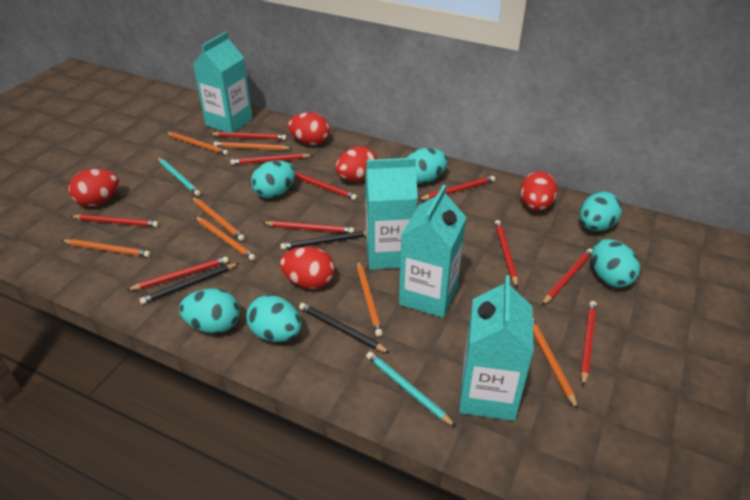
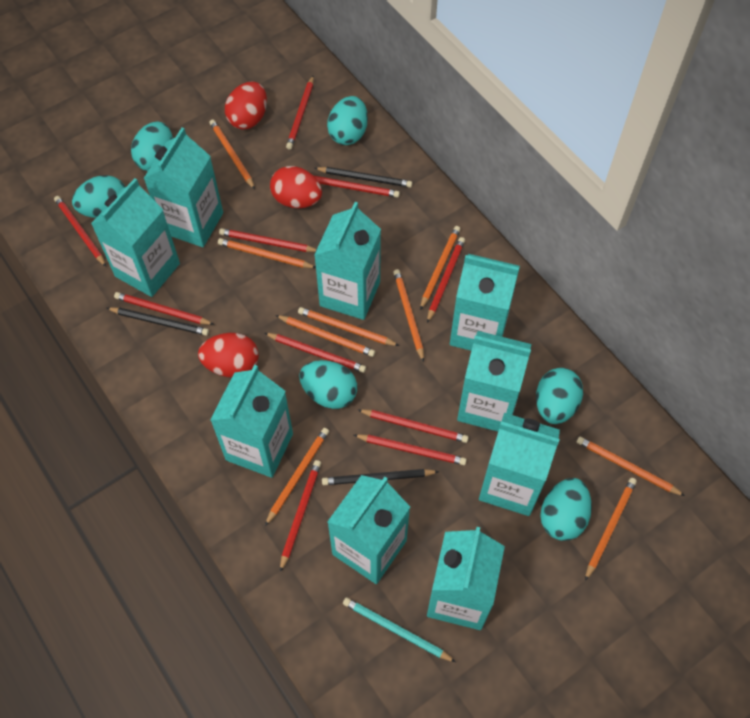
orange pencil: [61,239,151,257] [165,132,229,155] [192,197,245,241] [195,216,256,261] [214,141,292,150] [357,261,383,337] [533,318,578,410] = 7 -> [209,119,255,189] [218,238,316,268] [265,428,329,526] [275,315,375,357] [298,307,399,346] [393,269,424,362] [420,226,461,310] [577,436,685,496] [585,478,637,581] = 9
red egg: [68,169,119,206] [280,247,335,289] [288,112,330,145] [336,146,377,182] [520,171,557,211] = 5 -> [198,333,259,377] [225,82,267,129] [270,166,322,208] = 3
turquoise carton: [193,32,253,133] [365,158,418,270] [399,185,466,318] [459,275,534,421] = 4 -> [91,178,180,297] [144,128,223,247] [210,365,293,478] [314,202,381,320] [327,475,410,584] [427,527,505,630] [450,254,520,351] [457,331,531,431] [479,413,560,516] = 9
turquoise pencil: [157,157,201,196] [366,352,456,427] = 2 -> [343,598,456,662] = 1

